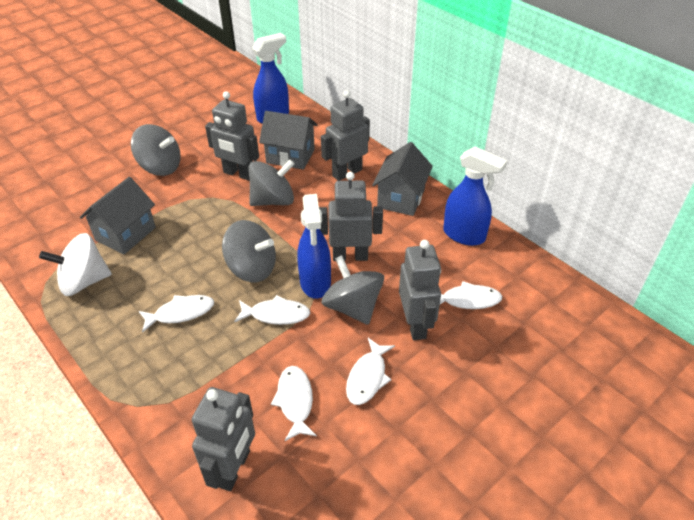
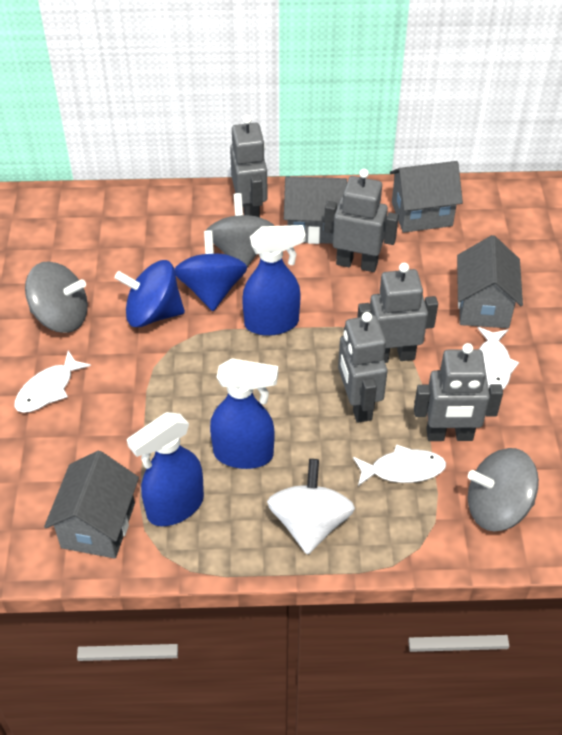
blue spinning top: none = 0 -> [115,260,185,327] [174,230,247,311] = 2
grey house: [80,177,156,254] [259,111,317,170] [372,142,433,216] = 3 -> [44,451,139,559] [284,176,347,244] [390,161,463,233] [457,235,523,328] = 4
grey spinning top: [131,124,181,176] [222,220,276,282] [248,159,295,206] [322,255,384,325] = 4 -> [25,261,88,333] [206,193,274,267] [468,448,539,531] = 3
white fish: [139,295,214,333] [234,295,310,325] [271,366,317,441] [346,338,395,405] [440,281,502,309] = 5 -> [15,351,91,413] [353,444,446,486] [478,327,519,389] = 3

